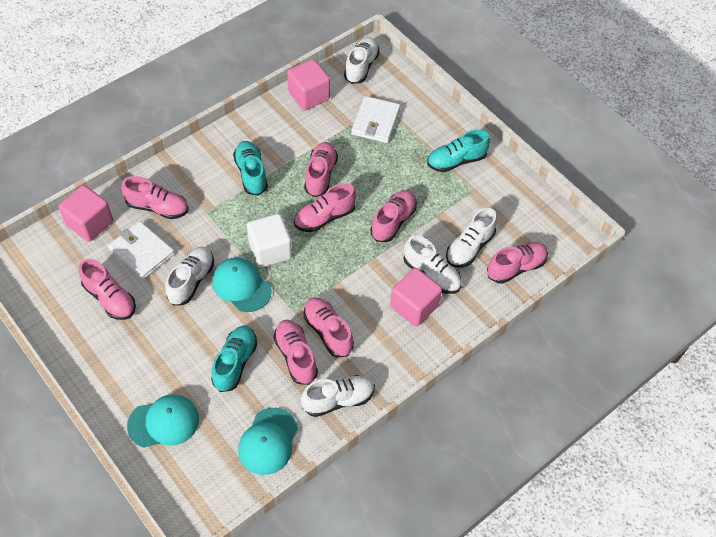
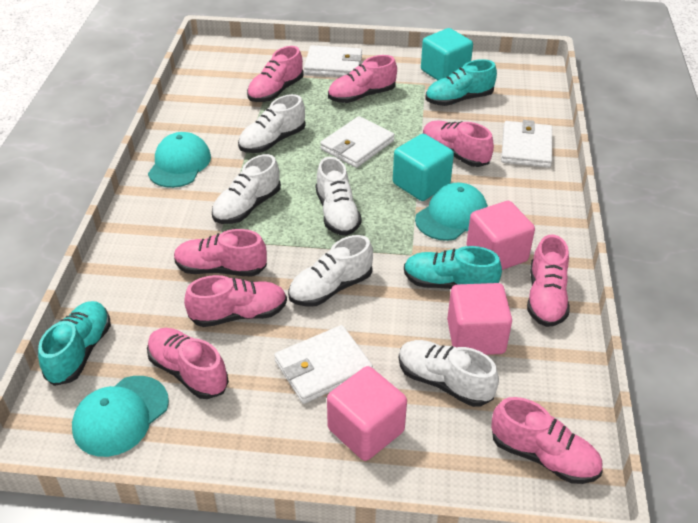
turquoise cube: none = 0 -> [393,134,454,201] [421,28,473,80] = 2
white cube: [247,214,292,267] = 1 -> none = 0
white wallet: [108,221,175,279] [351,96,400,143] = 2 -> [274,325,373,404] [304,45,362,76] [320,116,395,168] [501,120,552,168] = 4

